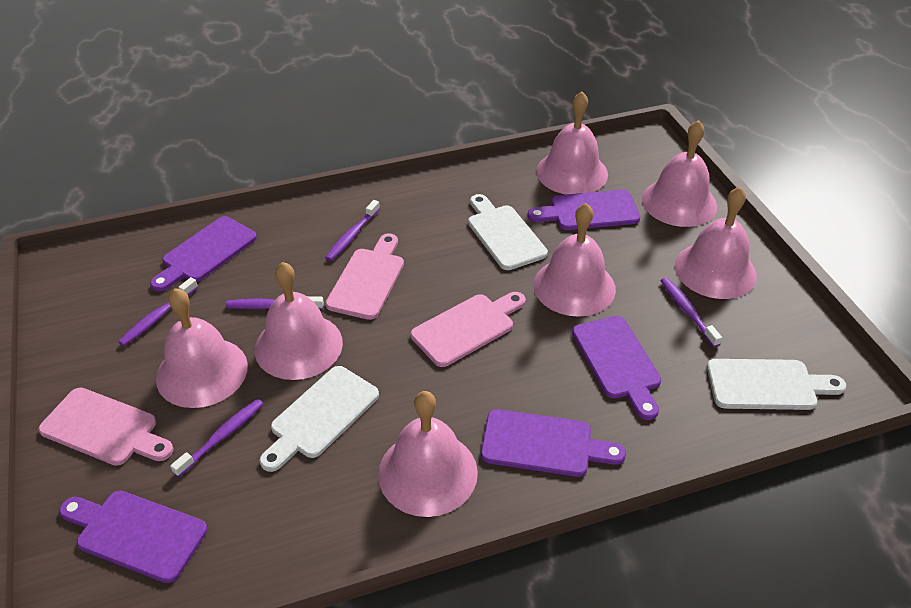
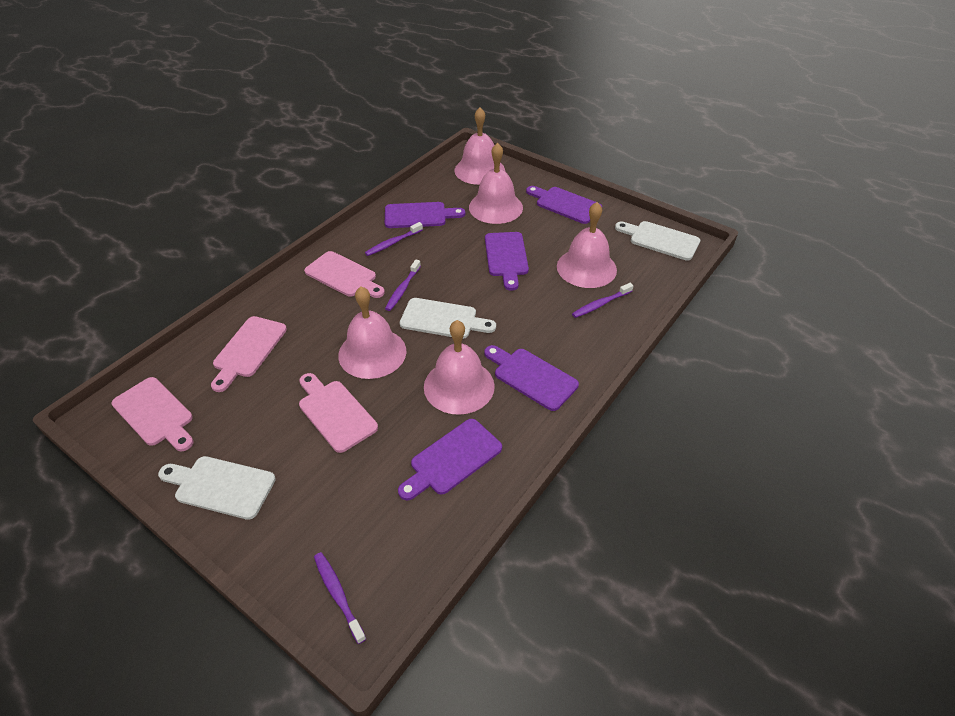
pink bell: [156,288,248,408] [255,262,343,380] [378,391,478,517] [533,203,616,317] [536,91,608,194] [642,120,717,227] [675,187,757,299] = 7 -> [338,286,407,379] [424,320,495,415] [455,108,505,185] [469,143,523,224] [557,202,617,288] = 5
pink cutting board: [38,387,173,466] [325,233,404,320] [411,292,526,367] = 3 -> [112,377,193,451] [211,316,287,392] [299,373,378,453] [304,251,385,298] = 4
purple toothbrush: [118,277,198,346] [170,399,263,477] [226,296,324,310] [325,200,380,261] [660,277,722,347] = 5 -> [314,552,366,644] [365,222,423,256] [385,259,421,311] [572,283,634,318] = 4

